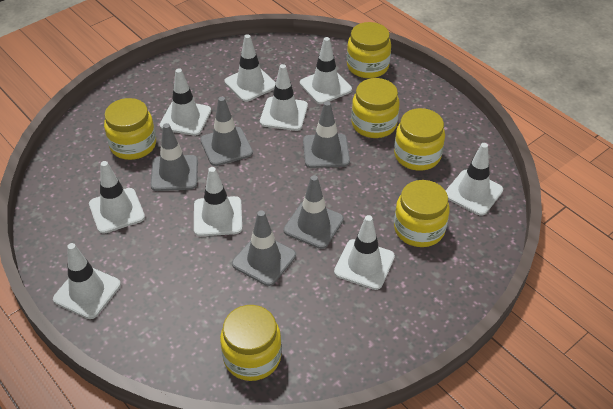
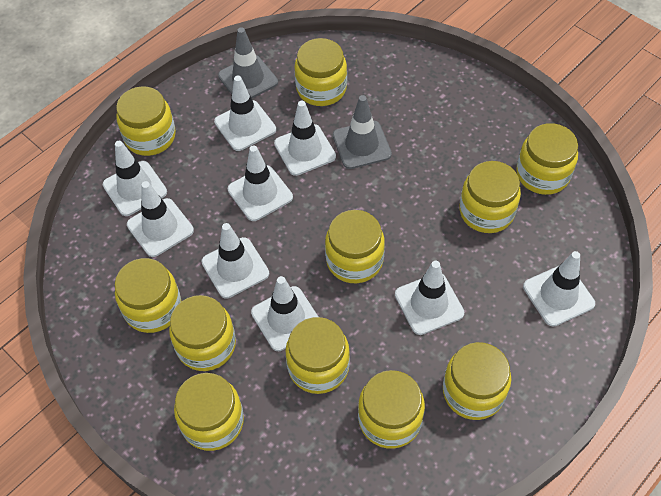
grey traffic cone: [151,123,198,191] [200,97,253,166] [232,210,296,286] [283,175,344,249] [303,101,350,168] = 5 -> [218,27,278,98] [333,95,392,169] = 2
yellow jar: [104,98,156,160] [220,305,282,381] [347,22,391,78] [352,78,400,138] [394,108,445,171] [394,180,450,247] = 6 -> [115,258,181,333] [116,86,176,156] [169,295,236,371] [174,373,244,451] [285,317,350,394] [294,38,347,106] [325,210,385,283] [358,370,425,449] [443,342,511,420] [459,161,521,233] [516,123,578,195] = 11

